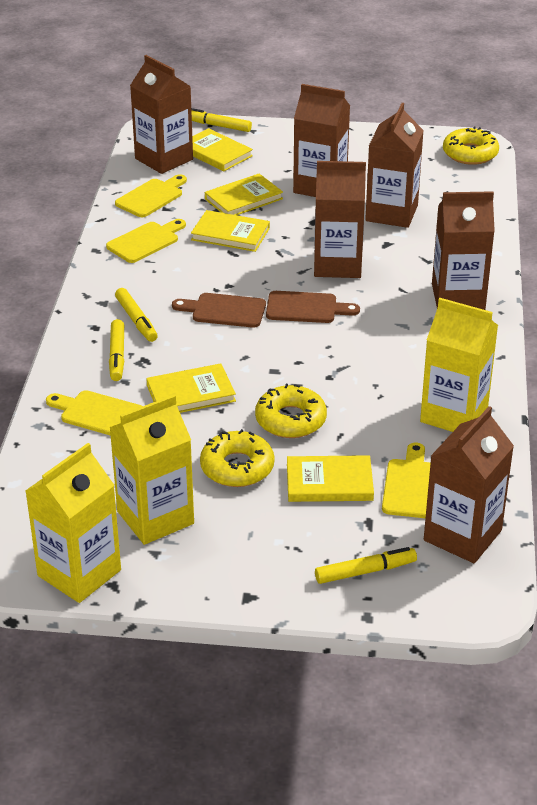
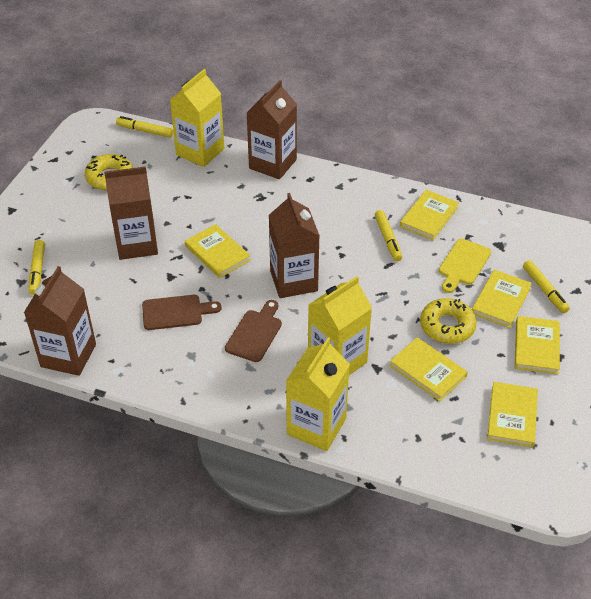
brown carton: [130,55,193,174] [293,84,350,197] [314,161,366,278] [365,103,424,228] [424,406,514,563] [432,191,495,310] = 6 -> [24,266,96,376] [104,166,158,260] [247,80,297,179] [269,193,320,298] = 4
yellow book: [146,363,236,413] [191,210,270,252] [192,128,253,171] [205,174,283,215] [287,455,374,502] = 5 -> [185,224,251,278] [390,337,468,401] [400,190,459,241] [472,270,532,328] [487,382,538,447] [515,316,560,374] = 6
yellow cutting board: [46,390,142,436] [106,219,186,263] [115,174,187,217] [382,443,431,518] = 4 -> [439,239,491,293] = 1
yellow donut: [200,429,275,487] [255,384,327,438] [443,127,499,165] = 3 -> [85,154,133,190] [420,298,477,344] = 2

